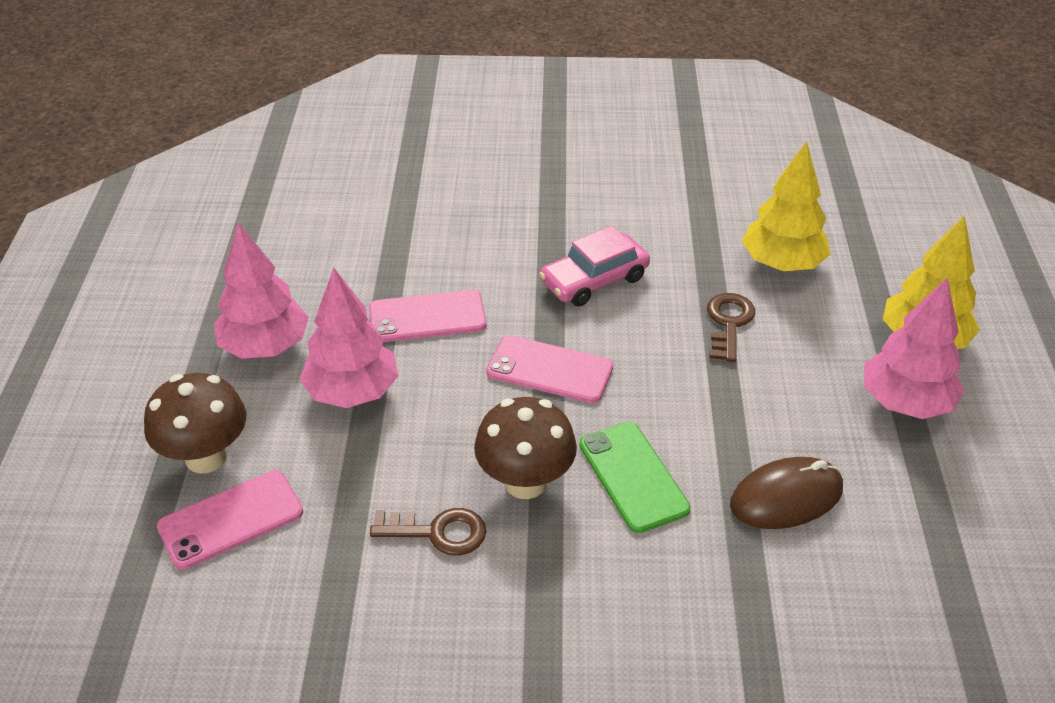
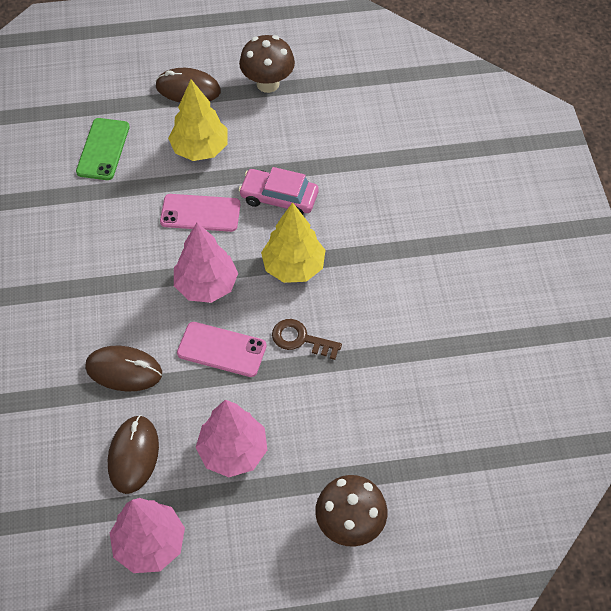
brown key: [370,508,486,556] [707,293,755,362] = 2 -> [272,319,342,360] = 1
brown mouse: [730,457,843,529] = 1 -> [85,346,162,392] [108,415,159,494] [155,68,221,102] = 3
pink phone: [157,470,303,570] [369,290,486,342] [486,335,613,403] = 3 -> [160,194,240,232] [177,322,267,377] = 2

